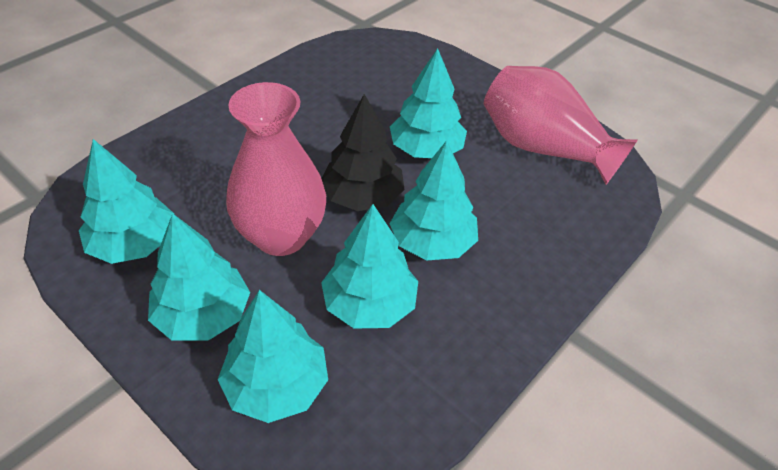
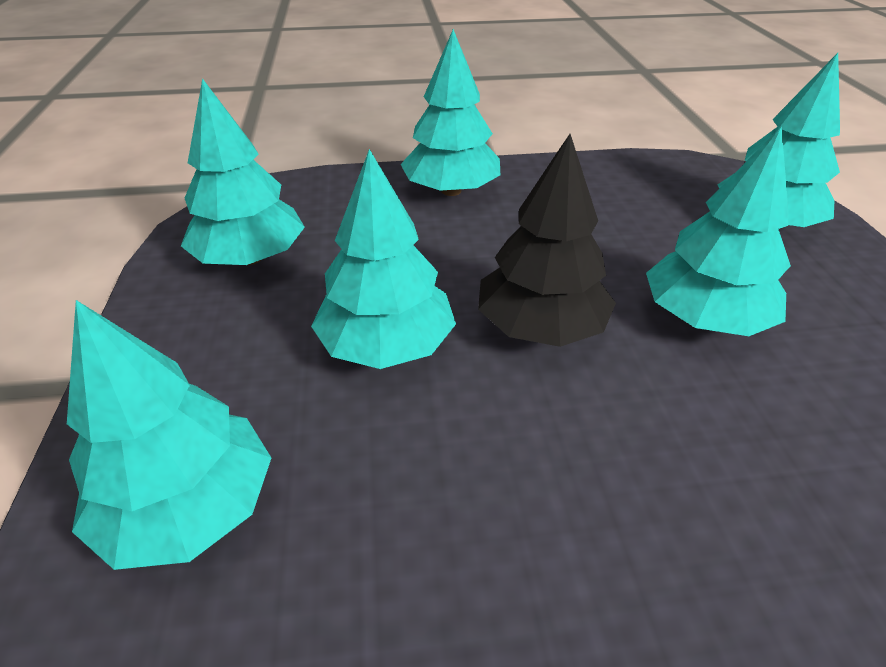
pink vase: [226,82,326,256] [484,66,638,185] = 2 -> none = 0

